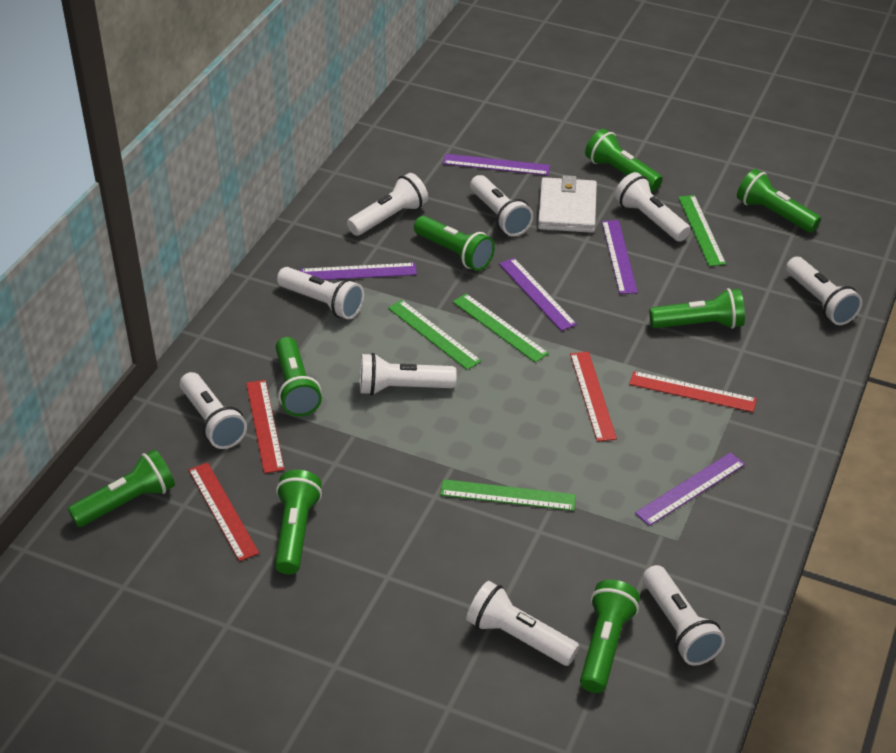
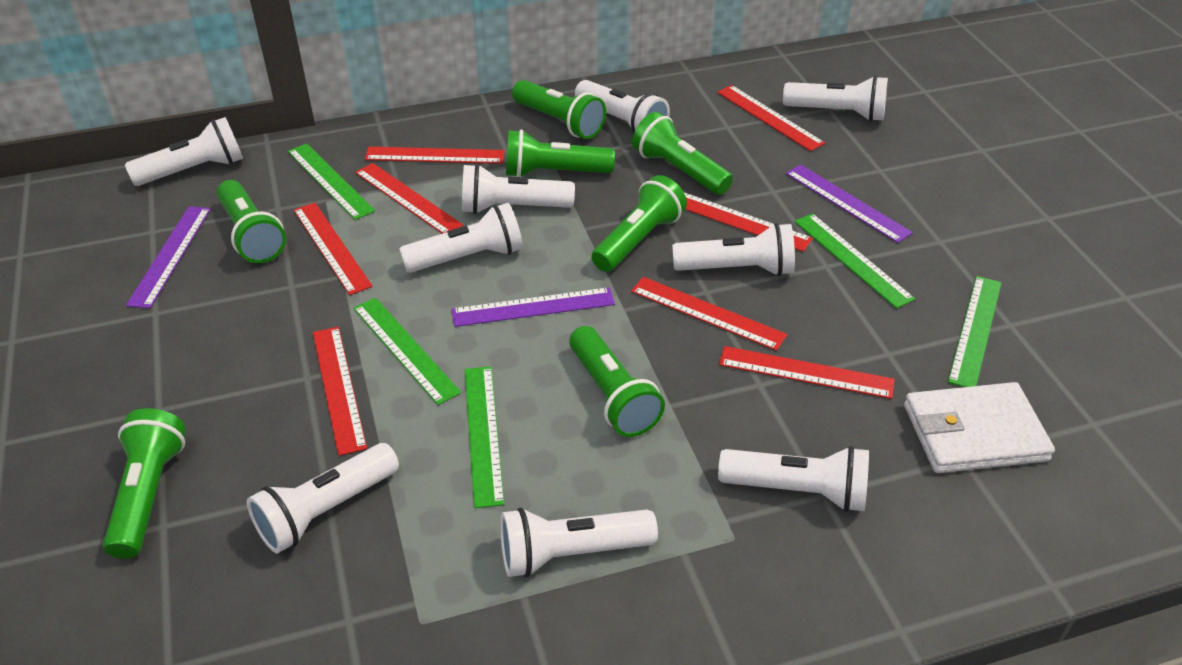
green flashlight: [68,449,175,527] [275,470,322,574] [276,337,322,416] [414,216,495,271] [580,580,640,693] [585,129,663,191] [649,288,745,329] [737,169,821,233] = 8 -> [103,408,186,559] [217,180,286,263] [506,129,615,177] [512,80,606,139] [569,326,665,437] [591,175,687,272] [632,112,733,195] = 7
green ruler: [388,300,481,370] [440,479,576,511] [453,294,549,362] [678,195,726,266] = 4 -> [288,144,375,220] [354,298,461,405] [465,366,505,508] [795,213,915,308] [948,276,1001,387] = 5
purple ruler: [300,263,417,280] [443,154,550,175] [499,258,577,331] [602,220,638,294] [635,452,745,526] = 5 -> [126,206,211,308] [451,287,615,327] [786,165,913,243] = 3
red ruler: [189,462,259,561] [246,380,285,473] [570,352,617,442] [629,371,757,412] = 4 -> [294,202,373,295] [313,327,367,456] [355,163,463,234] [365,147,505,164] [631,277,787,351] [684,192,813,252] [717,85,825,151] [719,346,894,399] = 8

